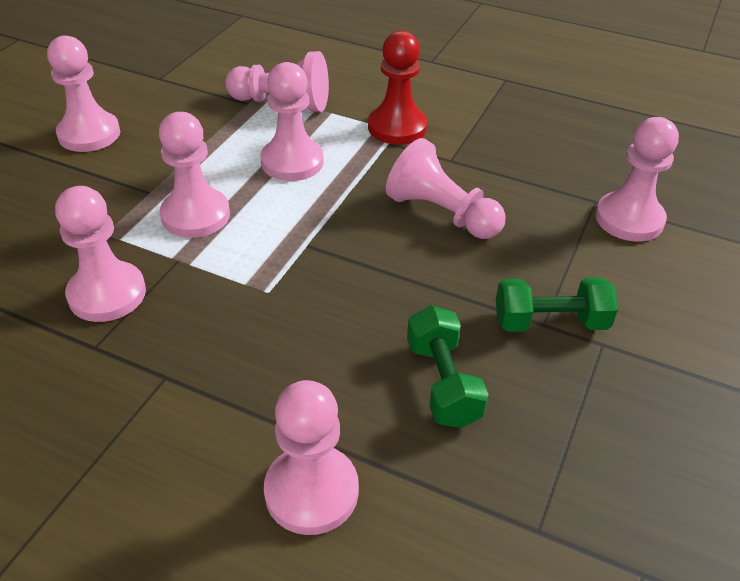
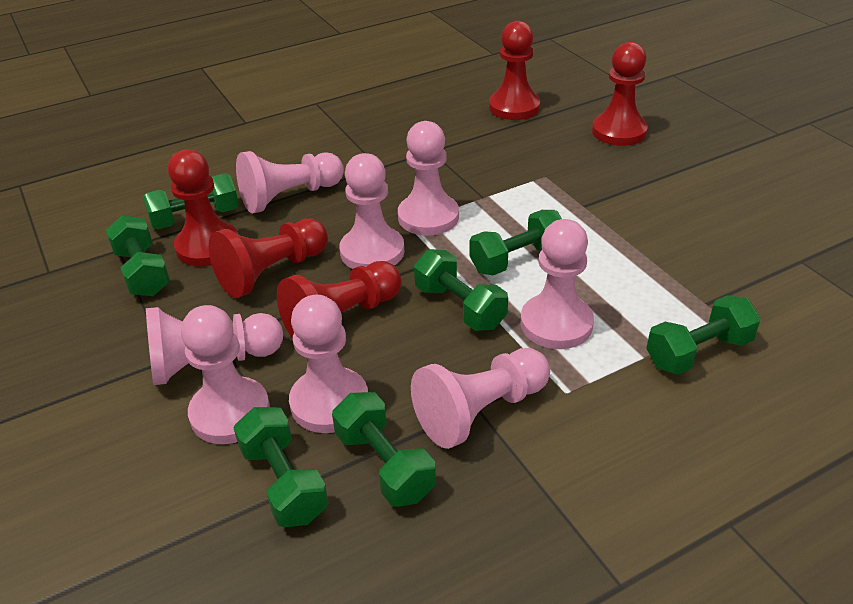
green dumbbell: [407,305,489,428] [496,277,618,332] = 2 -> [106,215,170,296] [143,173,239,229] [233,407,329,527] [332,392,436,507] [414,249,508,331] [469,210,562,275] [646,295,761,374] = 7
red pawn: [368,31,427,145] = 1 -> [168,149,238,266] [209,219,328,298] [277,261,402,338] [489,21,540,120] [592,42,648,146] = 5

